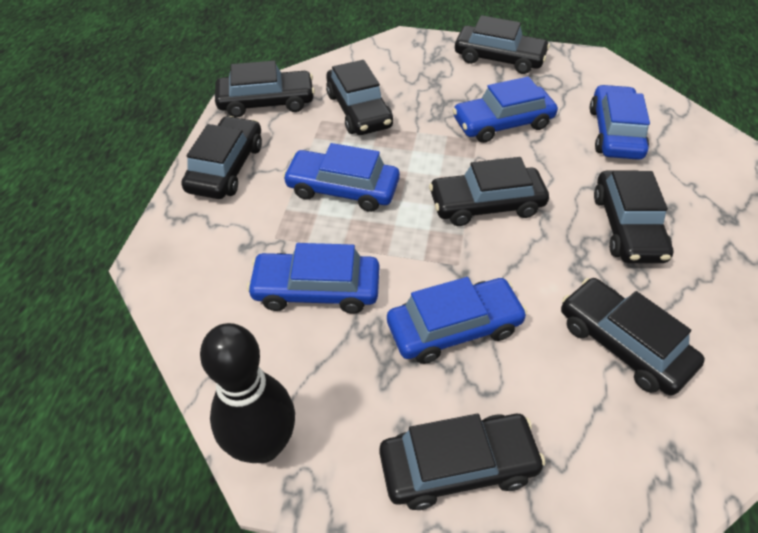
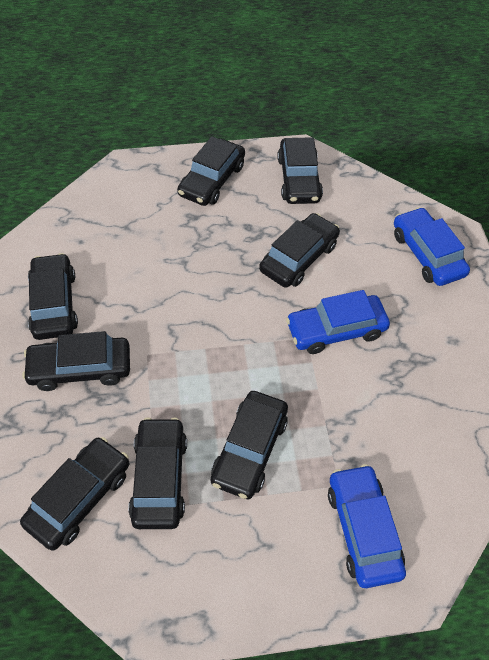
black bowling pin: [200,323,295,463] = 1 -> none = 0
blue car: [247,243,379,314] [283,143,400,212] [387,277,527,364] [452,77,558,143] [590,85,650,160] = 5 -> [286,290,390,354] [328,464,406,588] [394,207,470,286] = 3

